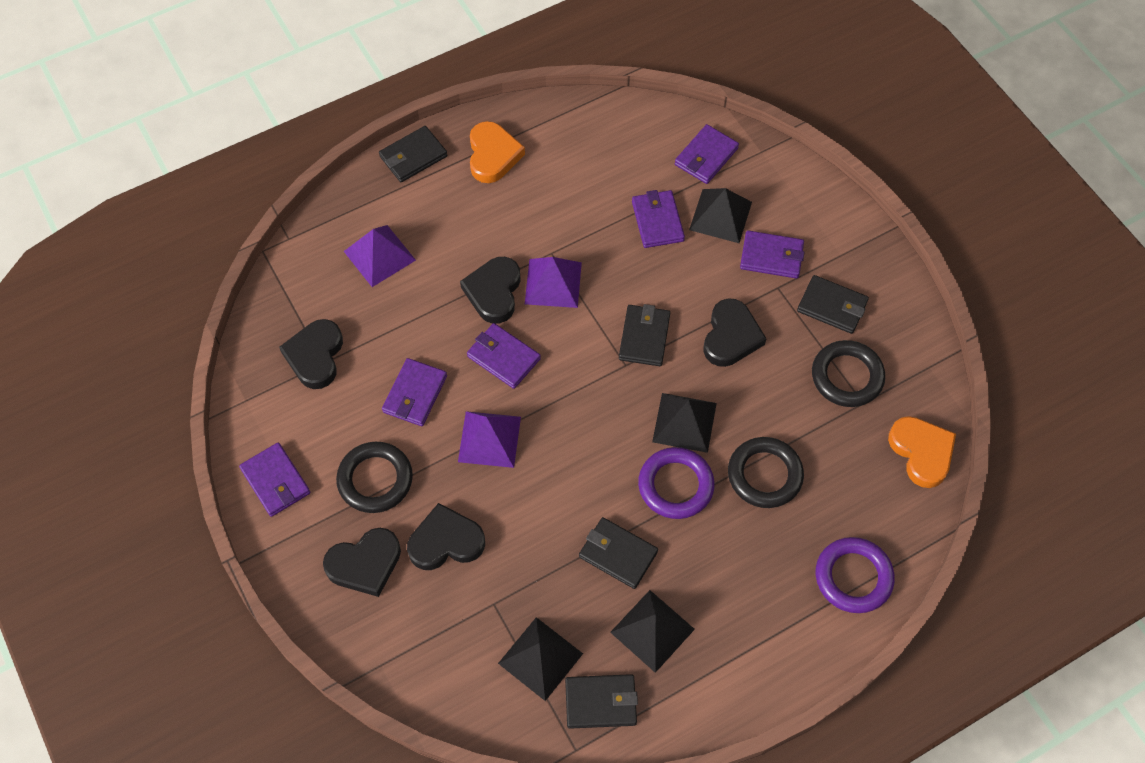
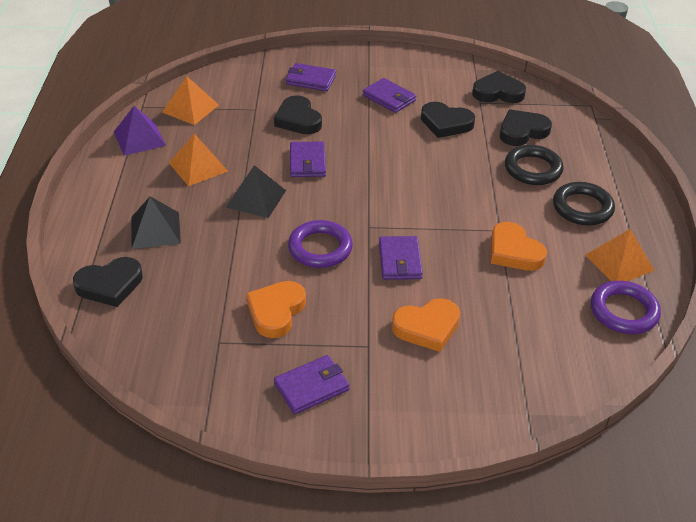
black pyramid: [498,617,583,701] [610,590,695,673] [652,393,717,453] [689,188,752,243] = 4 -> [131,196,181,249] [226,165,286,218] = 2
black ring: [336,442,413,513] [728,437,804,508] [812,340,885,407] = 3 -> [505,145,564,185] [553,182,615,226] = 2
black wallet: [379,126,447,182] [565,674,638,729] [579,517,658,589] [619,304,670,366] [797,275,869,334] = 5 -> none = 0
orange heart: [470,121,525,183] [888,416,956,488] = 2 -> [246,281,306,338] [392,298,460,352] [491,222,547,271] = 3
orange pyramid: none = 0 -> [162,76,219,125] [169,134,228,186] [585,229,655,281] = 3
purple pyramid: [344,225,416,287] [458,411,521,468] [525,257,582,308] = 3 -> [114,106,166,156] = 1
purple wallet: [239,443,310,517] [382,358,447,426] [467,323,541,389] [632,190,685,248] [675,124,739,184] [740,230,805,278] = 6 -> [274,355,350,414] [286,63,336,91] [290,141,326,177] [363,78,416,113] [379,236,423,280] = 5

